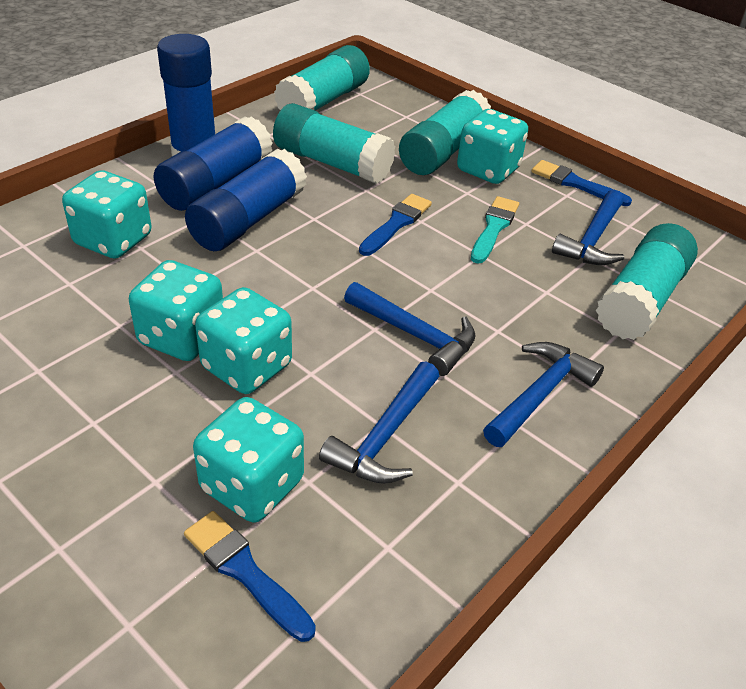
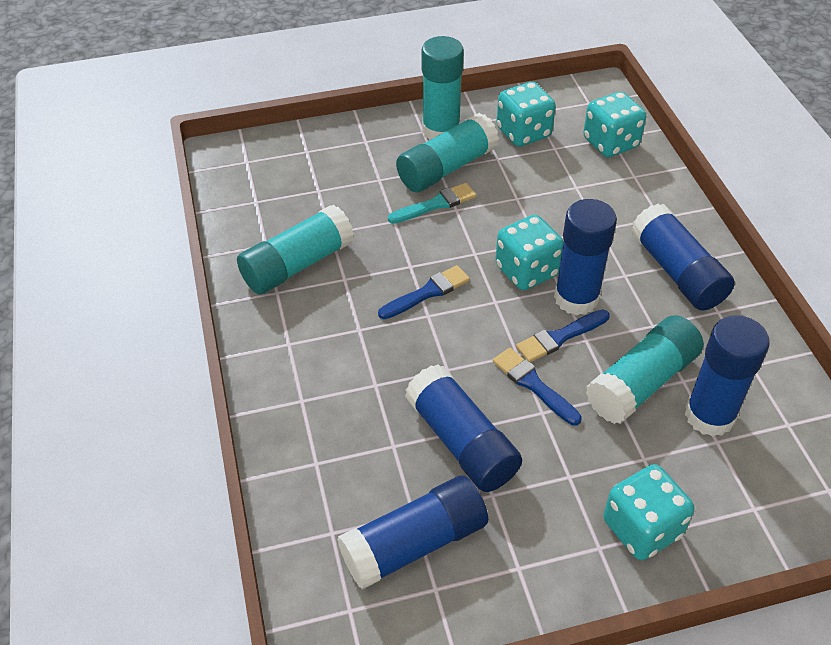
blue glue stick: [154,116,273,211] [157,34,215,156] [185,149,307,251] = 3 -> [337,476,488,590] [405,364,522,492] [554,199,617,315] [631,204,735,310] [685,315,770,437] = 5
blue hammer: [319,361,439,484] [344,282,476,376] [483,342,604,447] [552,190,624,265] = 4 -> none = 0
turquoise dice: [62,170,152,258] [129,260,223,361] [193,397,304,523] [195,287,292,394] [457,109,528,184] = 5 -> [495,215,564,290] [496,82,556,147] [583,92,646,157] [603,464,695,560] = 4

